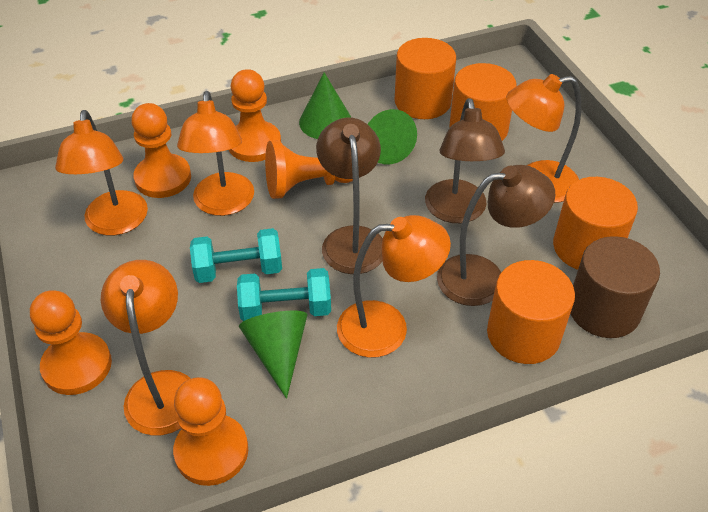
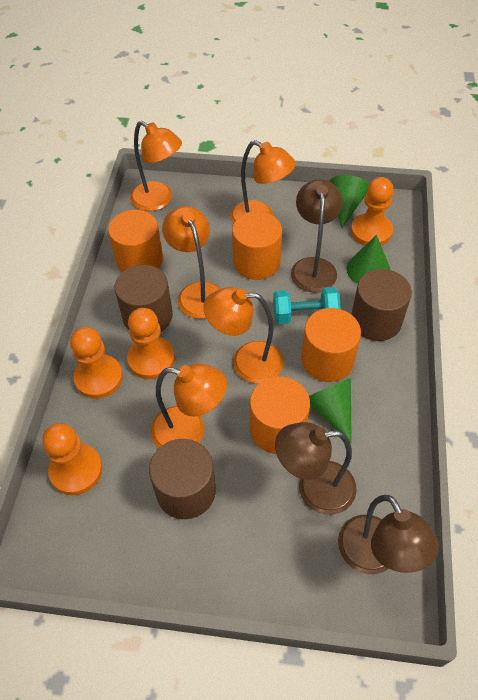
brown cylinder: [570,236,660,338] = 1 -> [115,265,173,332] [149,439,216,519] [351,269,412,341] = 3
orange pawn: [30,290,112,395] [131,103,191,198] [173,377,248,486] [229,69,281,162] [265,140,353,199] = 5 -> [42,423,102,495] [70,327,123,399] [127,308,175,379] [351,177,394,246] = 4
turquoise dumbbell: [190,228,282,283] [237,268,331,321] = 2 -> [273,287,341,324] = 1

